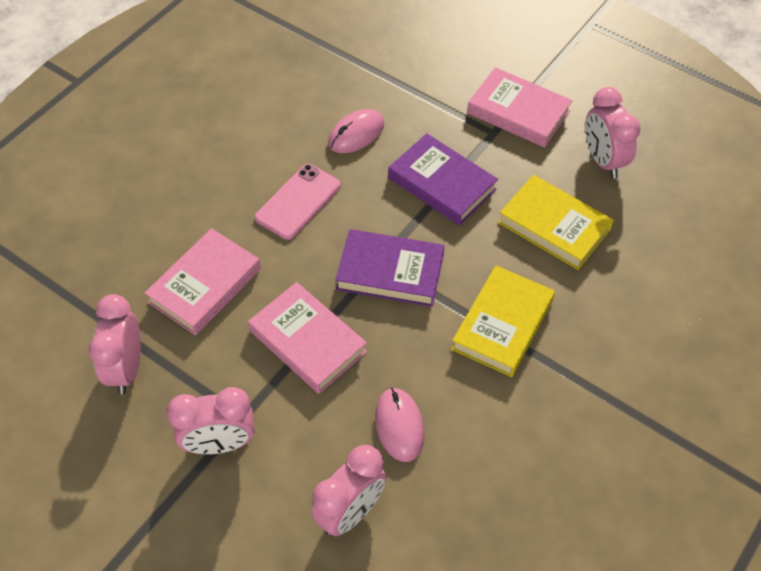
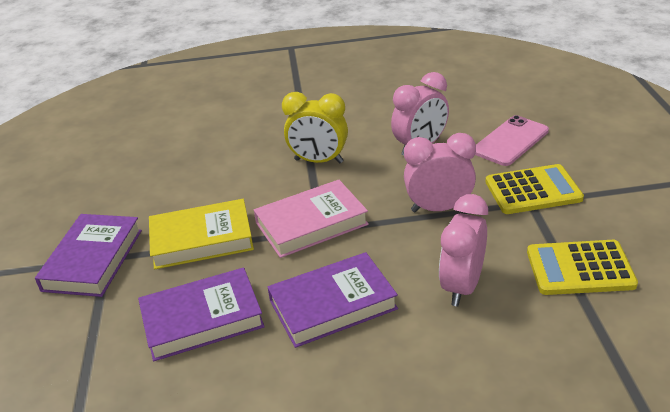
pink book: [145,228,261,336] [248,282,367,394] [467,67,573,148] = 3 -> [254,179,369,258] = 1
pink clock: [89,294,141,394] [167,387,254,454] [311,445,387,536] [585,87,641,179] = 4 -> [391,72,449,155] [404,133,476,212] [439,194,488,306] = 3
pink mouse: [328,109,384,153] [375,388,424,462] = 2 -> none = 0
purple book: [335,229,444,307] [388,133,498,226] = 2 -> [35,214,142,297] [138,267,265,361] [267,252,398,348] = 3
yellow book: [451,266,555,377] [498,175,614,270] = 2 -> [149,199,254,269] = 1
yellow calculator: none = 0 -> [486,164,584,214] [527,240,638,295] = 2
yellow clock: none = 0 -> [282,92,348,163] = 1

